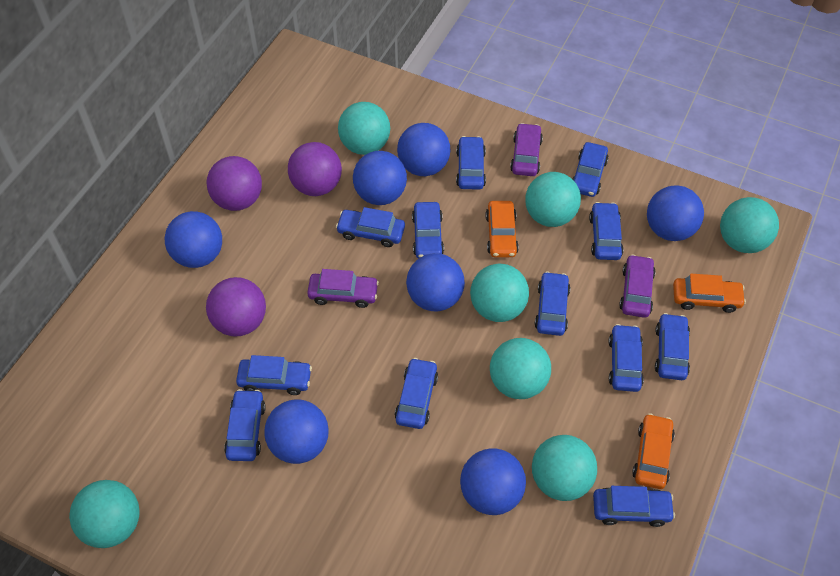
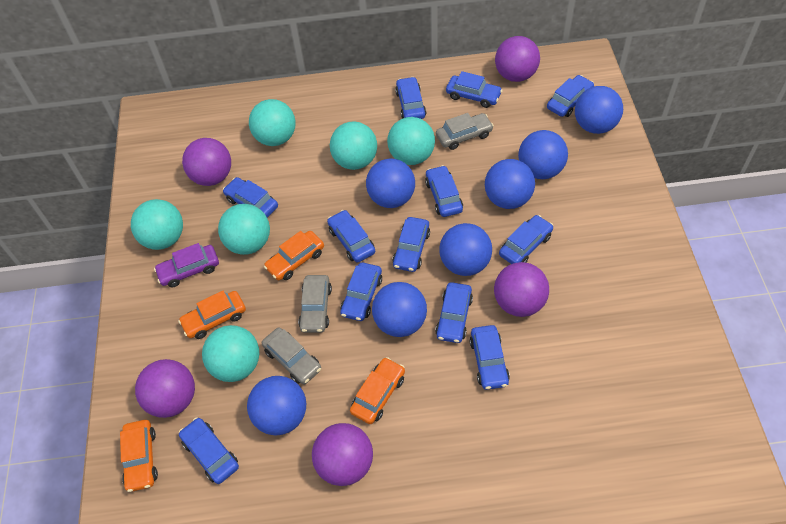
grey car: none = 0 -> [262,327,321,385] [298,275,332,333] [436,113,494,150] = 3
orange car: [486,201,519,257] [632,413,675,489] [673,274,746,313] = 3 -> [120,420,158,492] [178,291,246,339] [264,231,324,280] [350,357,405,424] = 4
purple ball: [206,156,262,211] [206,277,266,336] [288,142,342,196] = 3 -> [135,359,195,418] [182,138,231,186] [312,423,373,486] [494,262,549,317] [495,36,540,82] = 5
purple car: [307,269,379,308] [510,123,543,176] [619,254,656,318] = 3 -> [154,243,219,287] = 1
turquoise ball: [69,480,140,548] [338,102,390,155] [470,263,529,322] [490,338,551,399] [525,172,581,227] [532,435,597,501] [720,197,779,253] = 7 -> [131,199,183,250] [202,325,259,382] [218,204,270,255] [249,99,296,146] [330,121,377,170] [387,117,435,165] = 6

